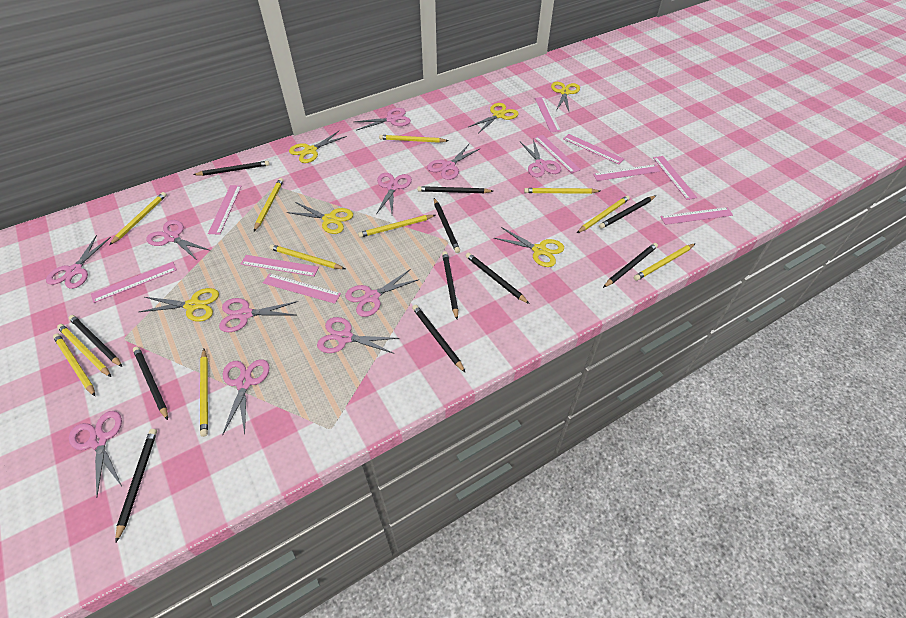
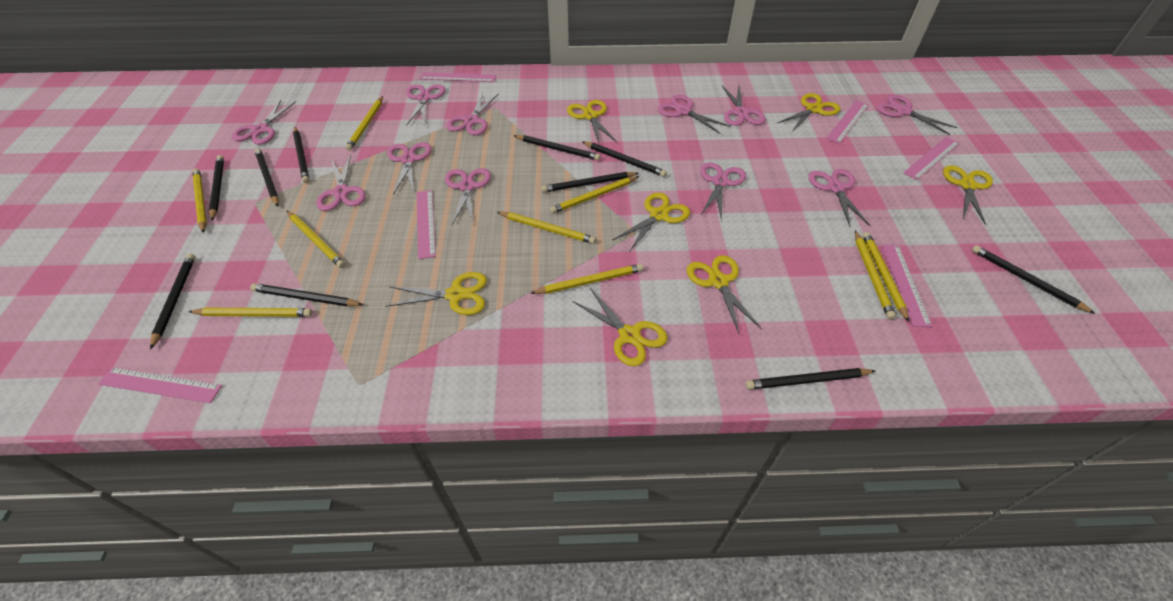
black pencil: [69,315,122,367] [115,429,157,542] [133,346,168,420] [193,161,270,176] [412,305,466,373] [417,186,493,193] [434,198,460,253] [442,251,458,319] [466,253,529,304] [599,195,656,229] [603,243,658,288] = 11 -> [150,254,195,350] [209,155,224,221] [250,283,363,307] [255,149,279,207] [293,127,310,183] [513,135,601,161] [541,172,639,193] [583,142,667,177] [745,368,875,390] [972,245,1095,314] = 10
pink ruler: [91,262,177,303] [208,185,242,235] [241,255,319,277] [263,273,341,304] [534,135,581,173] [535,97,561,132] [563,134,624,164] [593,164,660,181] [653,156,697,200] [660,207,733,225] = 10 -> [99,367,222,403] [416,190,436,259] [420,72,496,82] [826,100,869,144] [881,245,932,327] [903,137,960,180] = 6
yellow pencil: [53,333,95,396] [57,324,111,377] [109,192,167,245] [200,349,208,437] [254,178,284,231] [270,244,345,269] [358,215,436,238] [379,135,448,143] [524,188,600,194] [577,195,630,233] [634,243,696,281] = 11 -> [188,308,313,317] [192,168,207,233] [287,211,345,268] [345,96,383,151] [497,212,596,244] [530,264,643,294] [550,176,639,214] [855,231,896,320] [862,232,909,322] = 9
yellow scissors: [139,288,219,322] [287,202,353,234] [289,131,347,163] [468,103,519,133] [494,227,564,267] [551,82,580,111] = 6 -> [386,272,487,315] [567,100,617,143] [572,288,668,366] [613,192,690,252] [686,255,762,334] [777,93,840,133] [943,165,993,225] = 7

